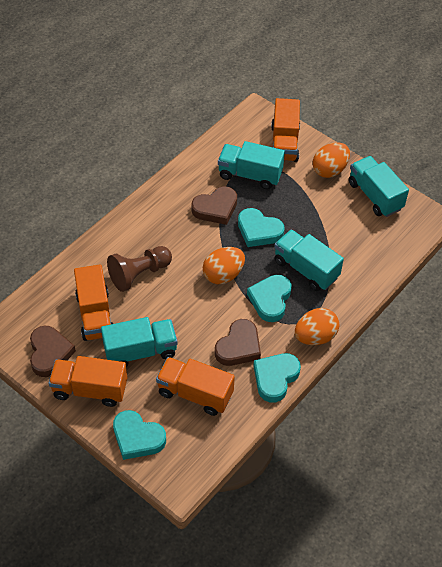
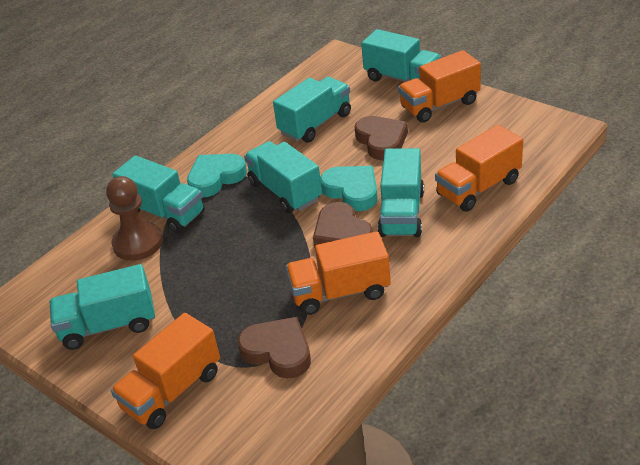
orange egg: [203,247,245,284] [295,308,339,345] [313,142,350,178] = 3 -> none = 0
turquoise heart: [113,410,166,460] [238,208,285,247] [247,275,291,322] [253,353,301,403] = 4 -> [187,154,247,197] [320,166,378,211] = 2
turquoise truck: [101,317,178,367] [218,141,285,190] [274,230,344,291] [349,156,409,217] = 4 -> [50,264,155,350] [112,156,205,233] [244,141,322,213] [273,77,351,143] [361,29,441,82] [378,148,424,237] = 6

